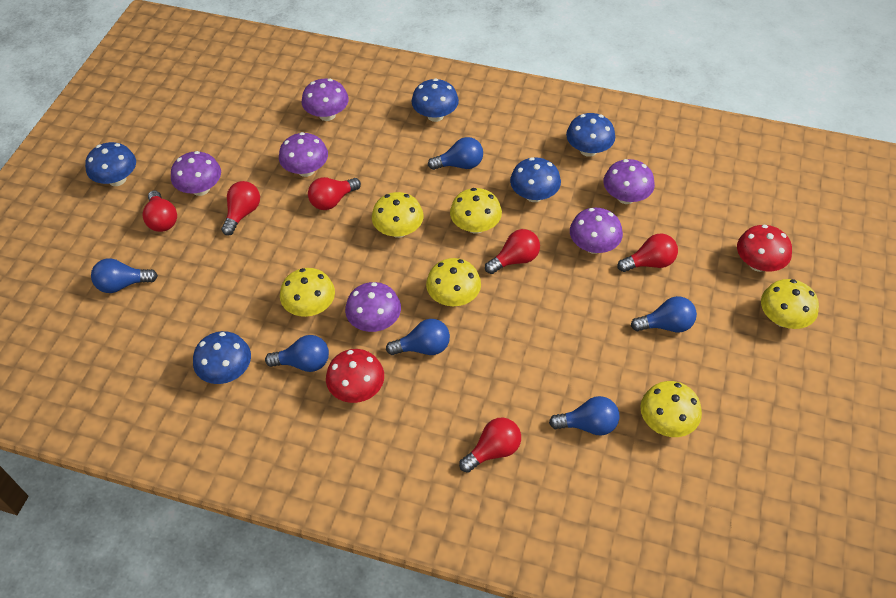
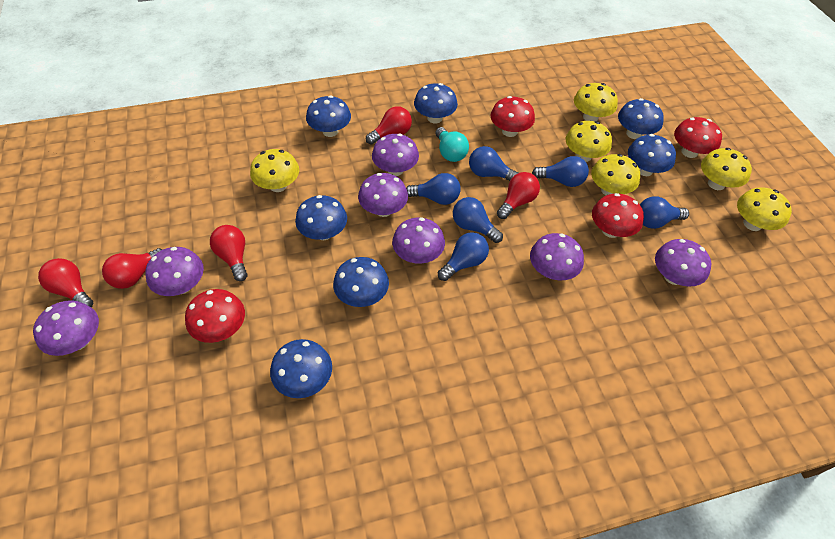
blue mushroom: [85,142,136,186] [193,331,251,384] [412,78,459,122] [510,157,561,202] [566,113,615,157] = 5 -> [270,339,332,398] [295,195,347,240] [306,95,351,137] [333,257,389,307] [414,83,458,123] [618,98,664,139] [628,134,676,176] = 7
purple mushroom: [171,151,221,196] [279,132,328,177] [302,79,349,121] [345,282,401,332] [570,208,623,254] [604,159,655,204] = 6 -> [33,300,99,356] [146,247,204,296] [358,173,408,217] [372,134,419,176] [392,217,445,264] [530,233,584,280] [655,239,711,287] = 7
red light bulb: [143,190,177,232] [221,181,260,236] [308,177,361,210] [459,418,521,473] [485,229,540,274] [618,233,678,272] = 6 -> [38,258,93,308] [102,248,163,289] [210,225,248,281] [366,106,412,145] [497,172,540,219] = 5
red mushroom: [326,349,384,403] [737,225,792,272] = 2 -> [185,289,245,343] [490,96,535,137] [592,193,644,238] [674,117,722,158] = 4
turquoise light bulb: none = 0 -> [435,127,469,162] = 1

